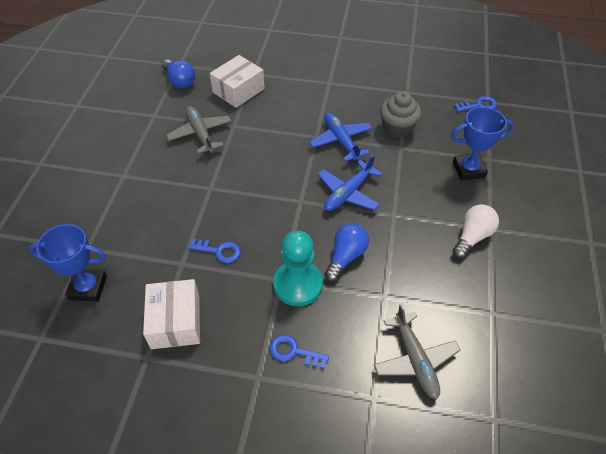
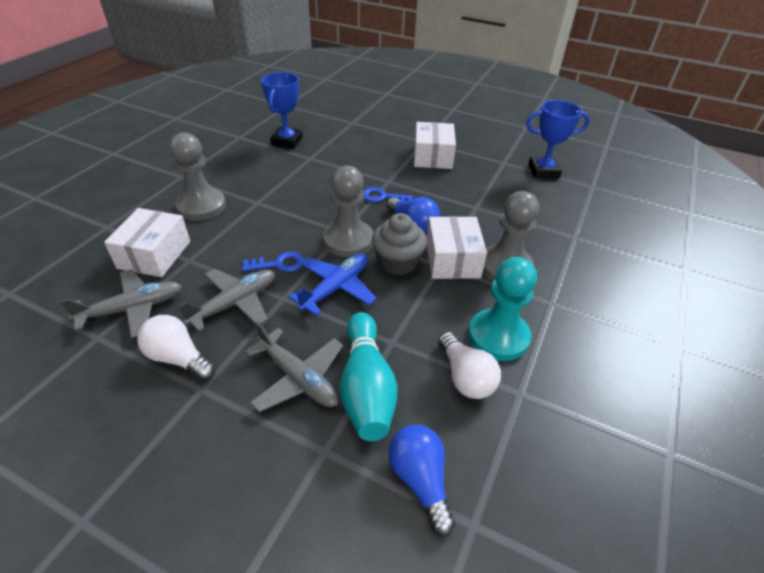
blue key: [188,238,241,263] [270,335,329,369] [454,96,497,112] = 3 -> [242,252,304,272] [364,187,413,202] = 2
blue plane: [309,112,373,162] [318,154,383,211] = 2 -> [288,253,376,316] = 1
grey pawn: none = 0 -> [170,133,226,221] [323,165,373,257] [483,191,539,281] = 3
grey plane: [166,106,232,154] [374,304,460,399] = 2 -> [60,269,182,338] [178,269,275,332] [245,322,343,412] = 3
turquoise bowling pin: none = 0 -> [340,312,398,441] = 1
white box: [143,279,200,349] [210,55,265,108] = 2 -> [104,208,190,277] [414,122,456,169] [426,216,487,279] = 3
white light bulb: [453,204,499,258] = 1 -> [137,315,215,381] [438,332,501,399] = 2

